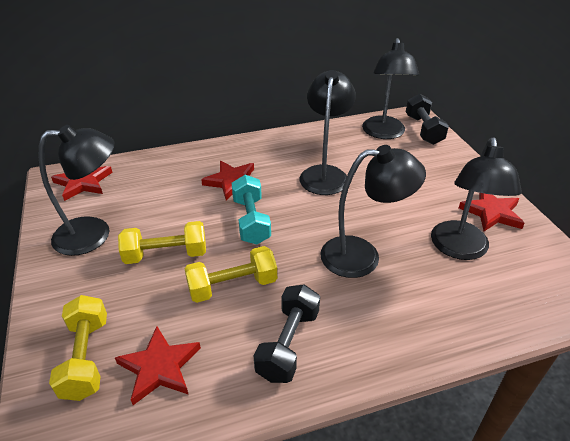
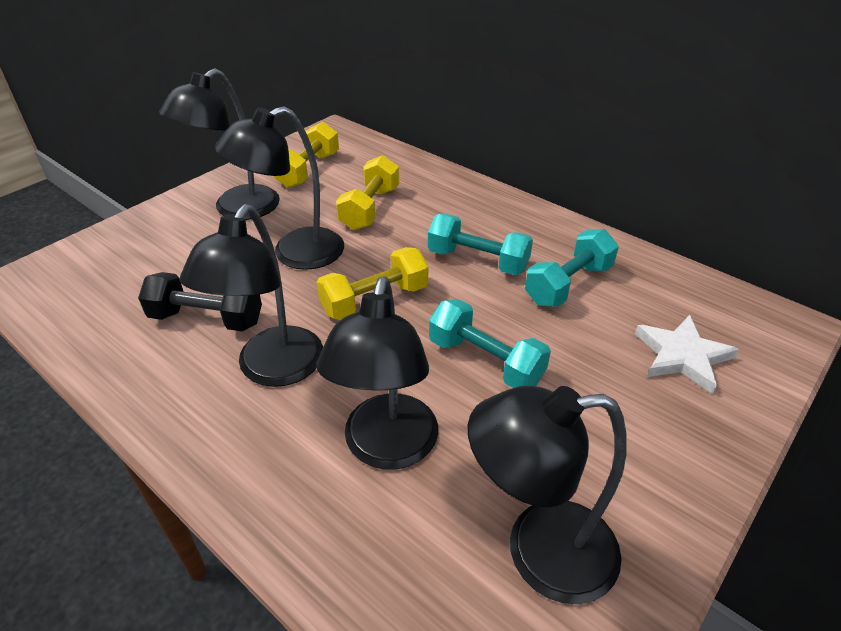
black dumbbell: [254,284,320,383] [406,94,449,145] = 2 -> [138,272,262,331] = 1
red star: [51,166,113,201] [115,326,201,405] [201,161,254,200] [459,193,525,231] = 4 -> none = 0
turquoise dumbbell: [232,175,271,245] = 1 -> [428,214,533,275] [429,299,551,388] [525,229,619,307] = 3
white star: none = 0 -> [635,315,739,394] = 1

